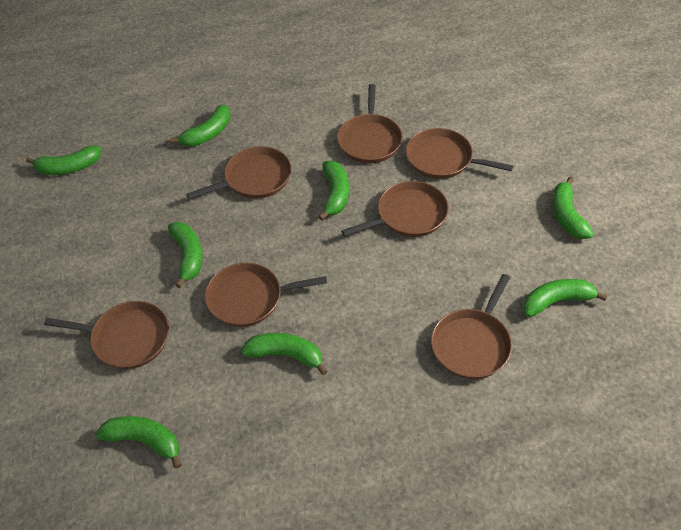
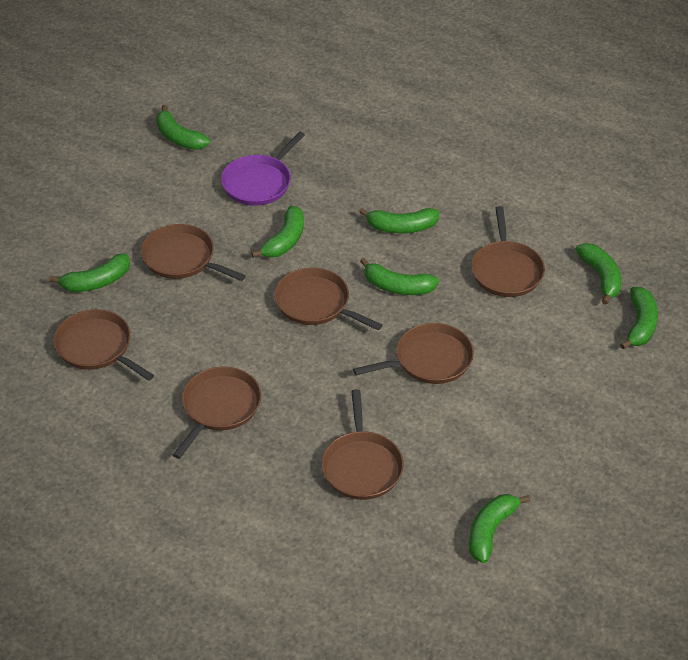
purple pan: none = 0 -> [221,132,305,206] = 1

